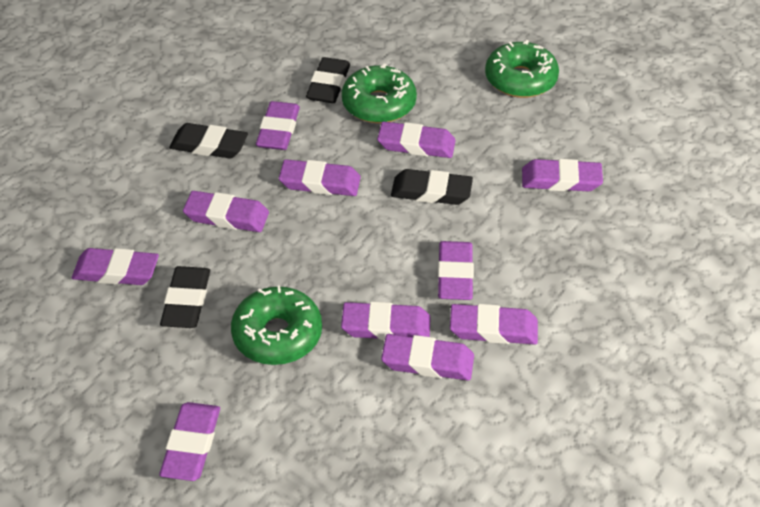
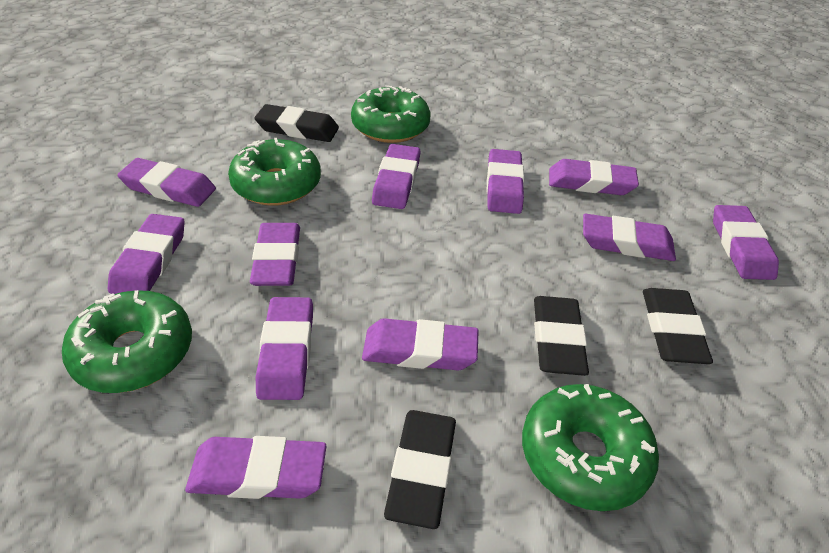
green donut: [231,286,322,365] [342,63,417,123] [485,40,559,98] = 3 -> [62,290,192,393] [228,138,321,206] [351,85,430,143] [522,384,659,511] = 4

